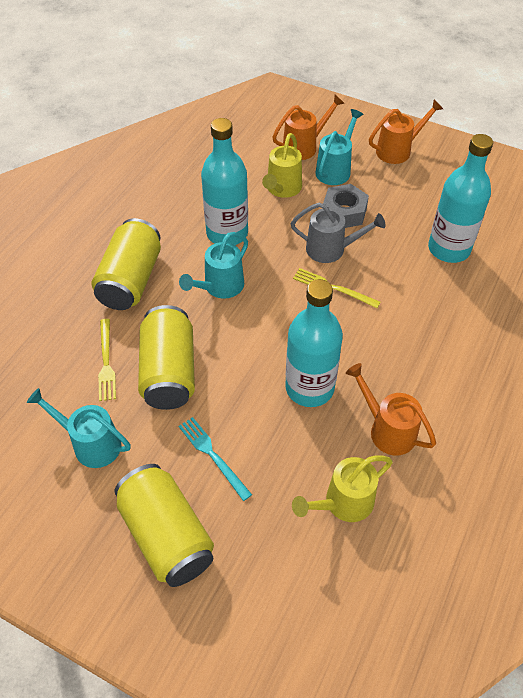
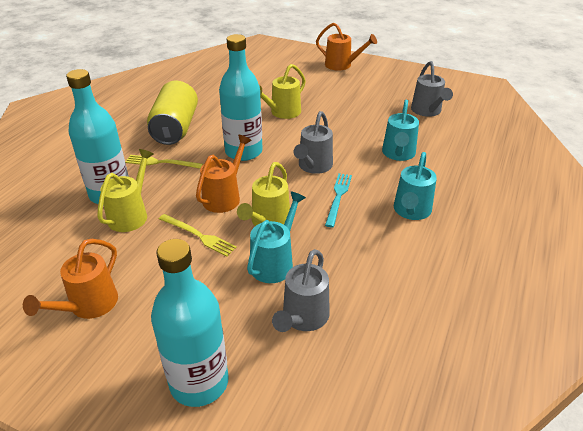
grey nut: [322,184,369,228] = 1 -> none = 0
grey watering can: [291,203,386,263] = 1 -> [272,249,330,332] [294,111,333,174] [411,61,453,117] = 3
yellow can: [92,218,161,310] [114,464,214,587] [138,305,195,410] = 3 -> [147,81,198,145] = 1
yellow watering can: [262,133,302,198] [292,455,393,522] = 2 -> [97,149,153,232] [237,162,290,226] [259,64,306,119] = 3

